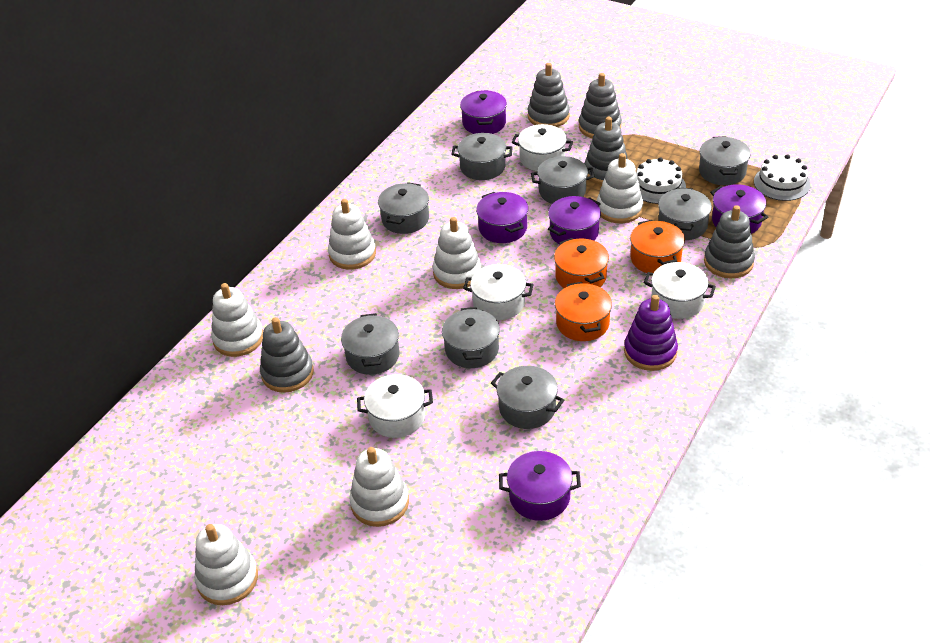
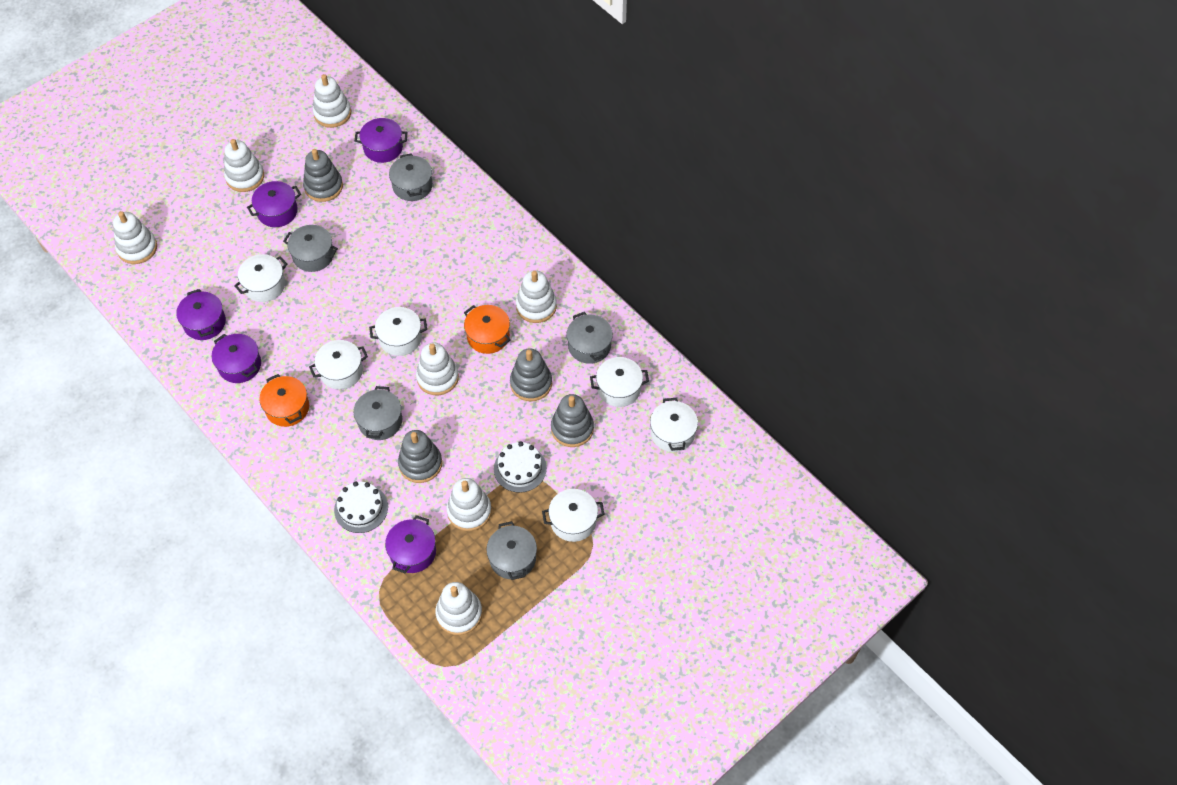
grey pot: [341,313,400,375] [378,182,429,234] [442,307,500,368] [451,133,513,180] [491,366,564,429] [531,156,595,204] [658,188,712,240] [699,136,751,185] = 8 -> [283,225,338,272] [354,386,402,440] [389,153,433,201] [486,521,537,580] [566,312,613,364] = 5
grey stacking toy: [260,317,314,393] [528,63,570,127] [579,73,622,138] [584,117,628,185] [704,205,755,278] = 5 -> [303,149,343,202] [398,430,442,483] [510,348,552,401] [551,394,594,447] = 4
orange pot: [554,238,609,288] [555,282,612,341] [630,220,685,273] = 3 -> [259,374,309,427] [464,305,511,354] = 2
purple stacking toy: [624,295,678,371] = 1 -> none = 0
white pot: [357,374,433,438] [463,264,534,320] [512,124,573,171] [644,262,716,319] = 4 -> [234,254,287,302] [309,340,368,390] [369,307,427,356] [542,489,605,542] [590,357,649,407] [650,398,698,452] = 6
white stacking toy: [194,524,258,605] [211,283,263,357] [328,199,376,270] [349,447,409,527] [433,217,481,289] [597,153,643,223] = 6 -> [113,211,157,264] [224,139,264,192] [313,74,351,128] [416,343,459,395] [435,582,482,635] [447,478,492,531] [516,270,557,323] = 7

